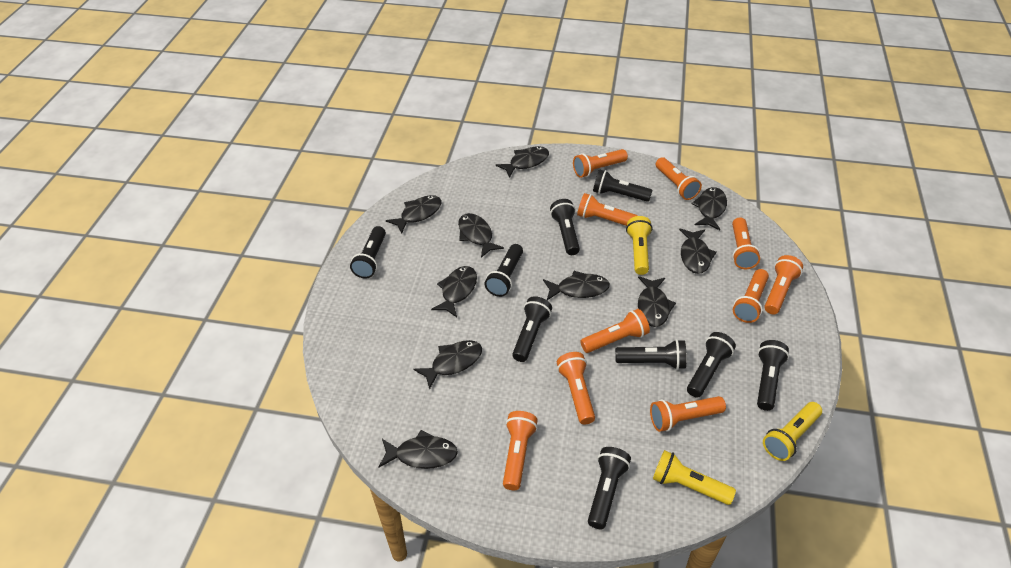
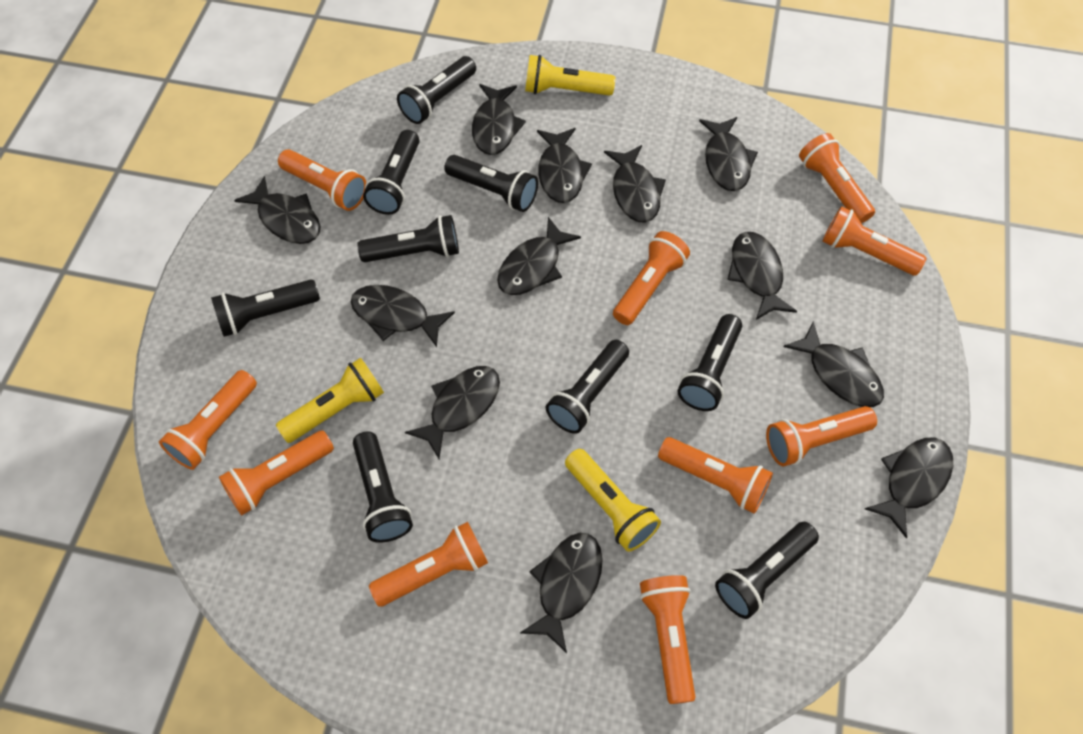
black fish: [379,430,458,469] [386,195,442,234] [413,340,482,390] [431,266,477,317] [458,213,504,258] [496,146,549,178] [543,271,610,300] [638,276,676,327] [679,228,717,274] [691,187,727,230] = 10 -> [234,176,321,244] [350,285,455,347] [405,366,500,459] [472,84,526,155] [497,217,581,295] [520,533,603,653] [537,128,592,203] [604,145,666,222] [699,117,758,191] [727,232,797,320] [783,321,884,407] [865,438,953,538] = 12

